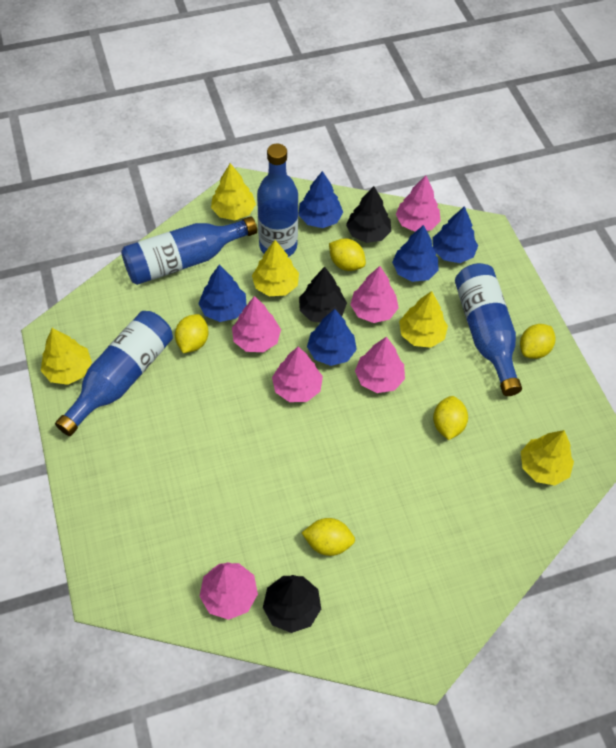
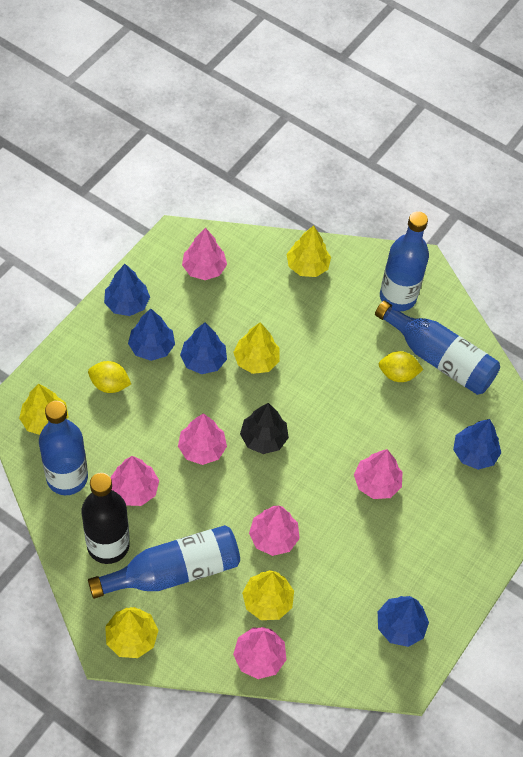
black bottle: none = 0 -> [82,473,130,564] = 1
black tree: [263,575,321,633] [299,267,347,323] [346,186,391,243] = 3 -> [240,403,289,454] = 1
yellow lemon: [175,314,208,353] [302,518,355,556] [329,239,366,271] [433,396,468,440] [520,324,555,359] = 5 -> [88,361,131,393] [379,351,423,382] = 2

